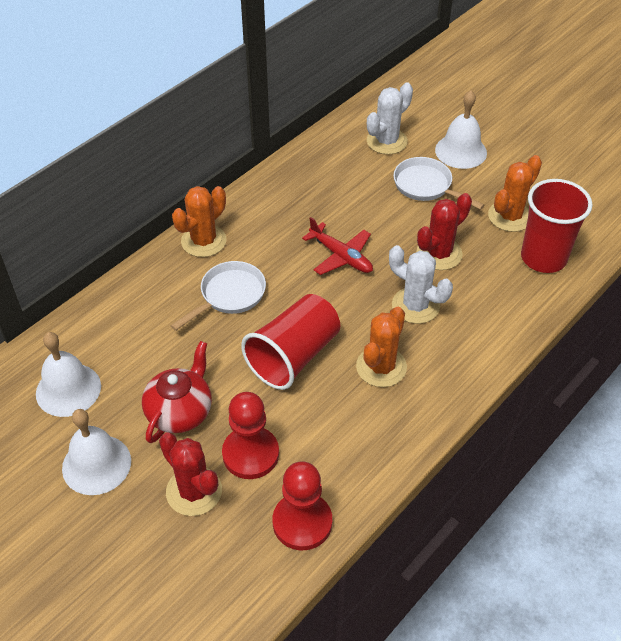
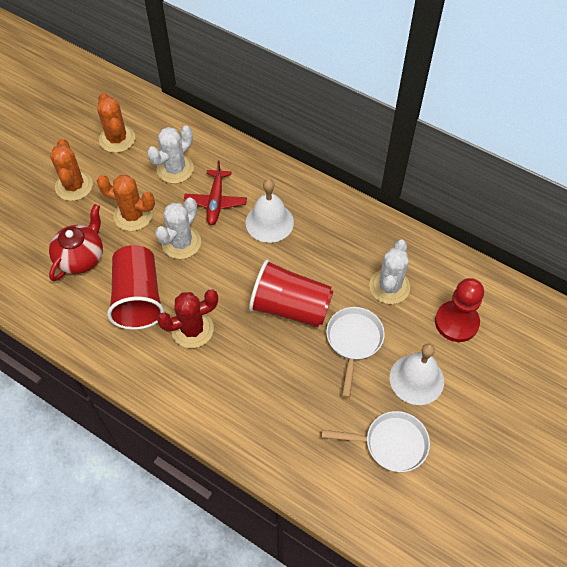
red cactus: [159,432,222,516] [416,193,472,270] = 2 -> [157,289,218,348] = 1
red pawn: [222,392,279,479] [273,461,332,550] = 2 -> [435,278,484,342] = 1
white bell: [36,332,101,417] [62,409,131,495] [435,91,487,169] = 3 -> [246,179,294,243] [390,343,444,405] = 2
white cactus: [367,82,413,155] [389,245,453,324] = 2 -> [147,126,194,184] [155,197,201,259] [369,239,410,304] = 3

